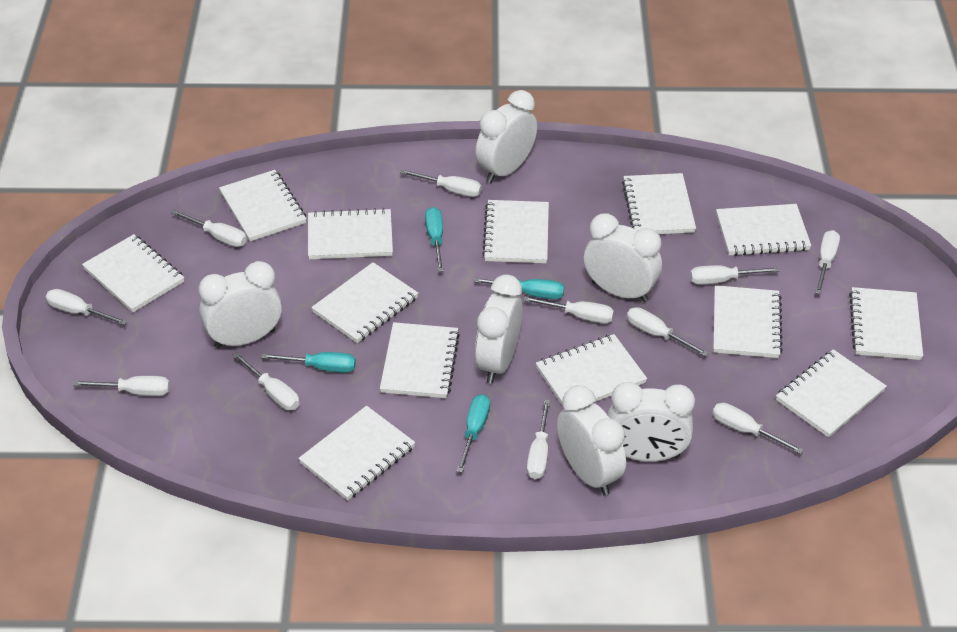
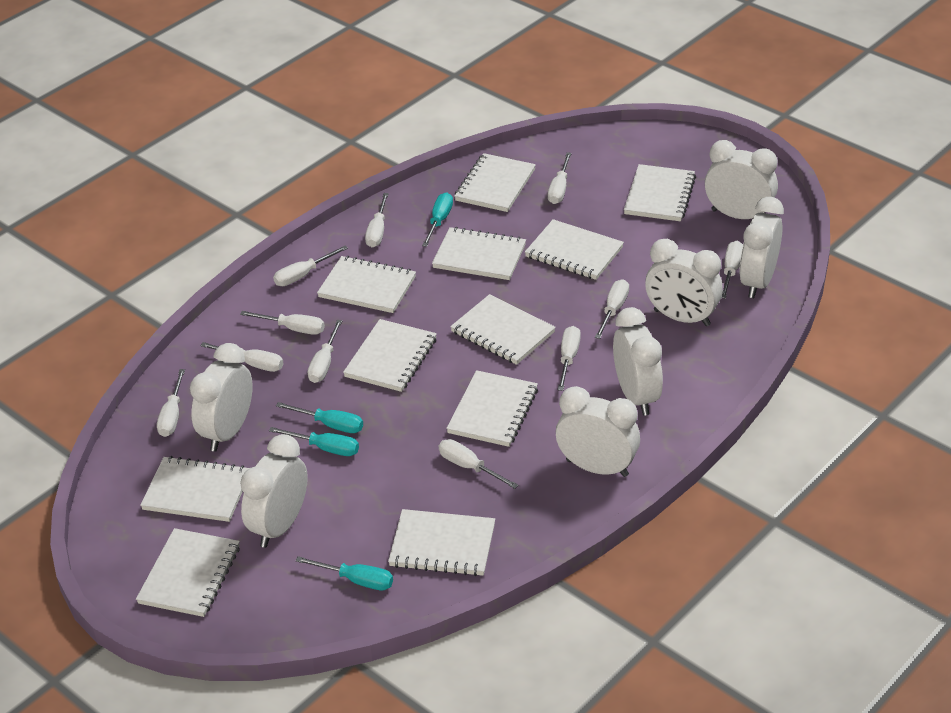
white clock: [199,261,282,348] [475,90,537,183] [475,274,522,383] [557,385,626,496] [584,213,662,302] [608,382,695,462] = 6 -> [190,343,253,452] [240,434,308,548] [556,386,640,477] [613,307,663,416] [645,239,723,326] [705,140,778,219] [739,197,784,298] = 7
white notebook: [82,234,184,312] [219,170,306,242] [298,406,415,500] [308,208,393,260] [311,262,418,343] [380,322,460,398] [482,200,549,263] [536,334,647,406] [622,173,696,234] [713,285,783,358] [716,204,811,256] [776,349,887,438] [849,287,923,360] = 13 -> [136,528,240,617] [140,456,249,522] [317,256,416,313] [343,319,437,392] [388,509,495,576] [432,227,526,280] [446,370,538,447] [450,294,556,365] [454,153,536,212] [525,219,624,280] [624,164,696,221] = 11

